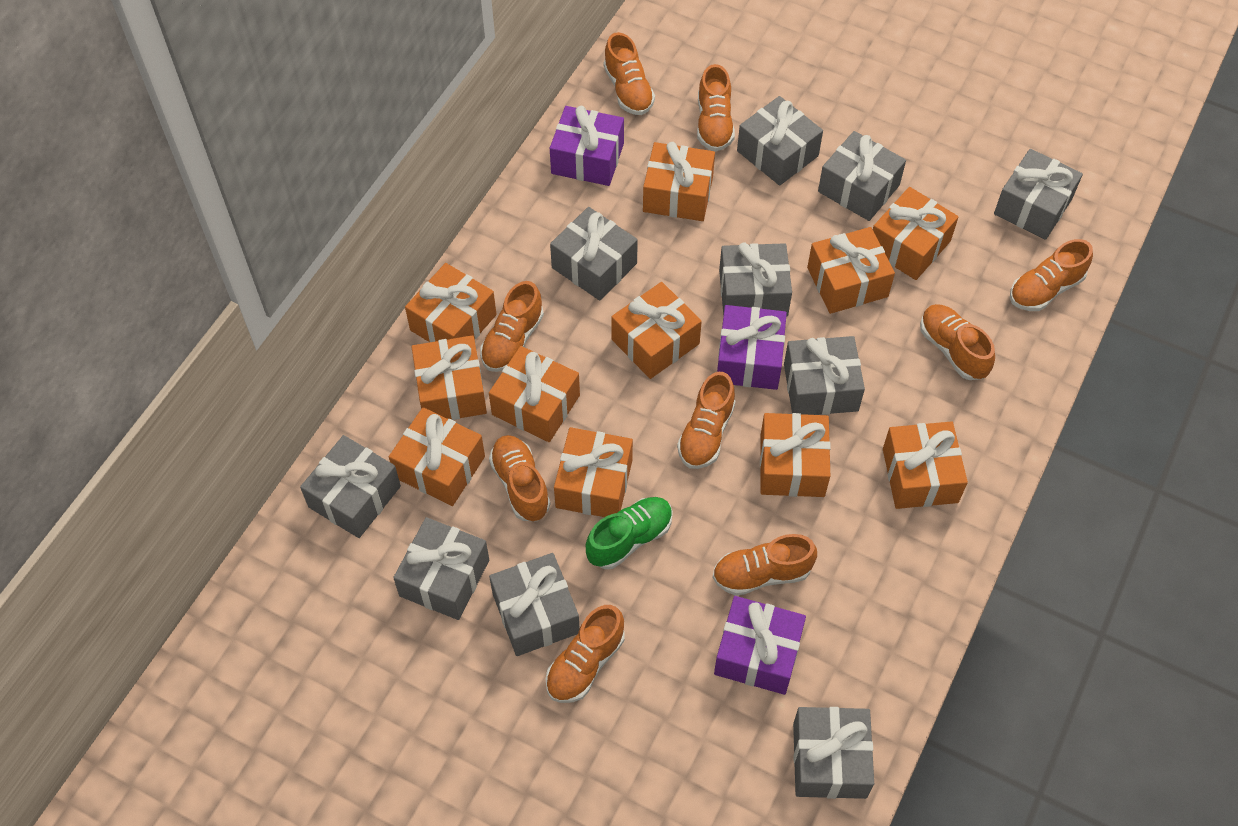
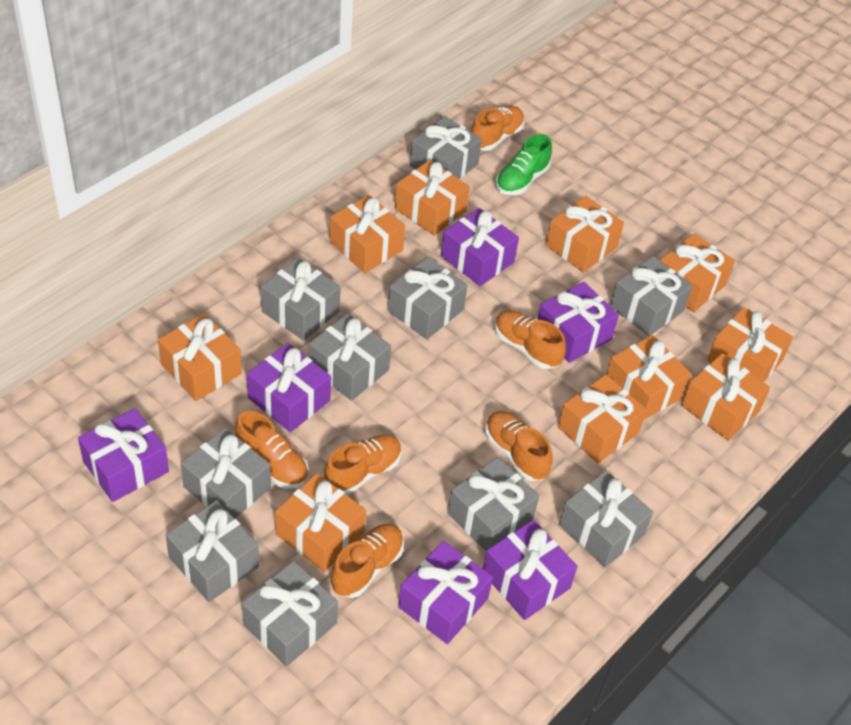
orange gift: [389,407,485,506] [405,263,497,342] [412,335,487,420] [489,346,580,442] [554,427,633,517] [611,282,702,379] [643,142,715,221] [760,413,831,497] [807,227,895,314] [873,187,959,280] [883,421,968,509] = 11 -> [158,313,242,401] [275,473,366,572] [329,195,405,273] [395,160,470,236] [546,196,624,272] [558,375,647,463] [606,335,692,420] [660,233,735,312] [681,353,770,440] [707,307,793,382] = 10
orange shoe: [480,281,544,372] [489,435,550,521] [545,605,625,703] [603,32,655,115] [677,372,736,469] [697,64,735,152] [712,534,817,596] [920,304,995,380] [1010,239,1093,311] = 9 -> [235,411,309,489] [324,434,402,495] [331,524,404,598] [471,106,525,151] [485,411,553,481] [495,310,566,369] = 6
purple gift: [550,106,624,186] [714,596,806,695] [717,305,787,390] = 3 -> [78,408,169,502] [247,343,331,432] [398,541,493,644] [441,208,519,286] [483,520,578,620] [537,282,619,363] = 6

